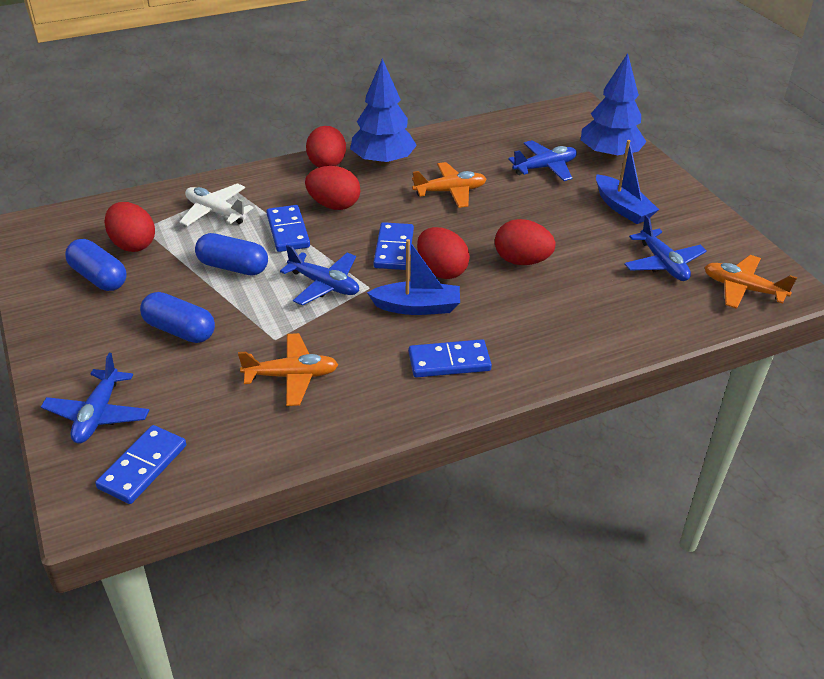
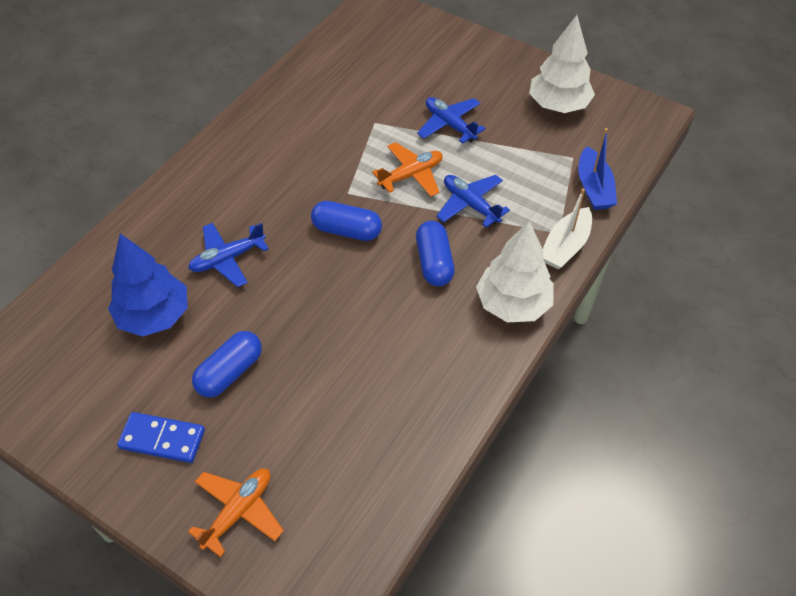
blue boat: [367,239,460,315] [596,140,659,224] = 2 -> [578,128,617,210] = 1
blue domino: [95,425,186,504] [266,205,310,252] [373,222,414,270] [409,339,492,378] = 4 -> [117,412,205,463] = 1
blue plane: [41,353,149,443] [280,245,359,306] [508,140,577,181] [624,215,707,281] = 4 -> [188,223,269,287] [417,97,486,144] [436,175,510,228] = 3
blue tree: [350,59,417,166] [581,53,646,159] = 2 -> [108,234,188,337] = 1
orange plane: [238,333,338,406] [412,162,486,208] [704,255,797,309] = 3 -> [188,469,284,557] [372,142,443,197] = 2
red egg: [104,202,155,252] [305,166,360,210] [306,126,346,168] [417,227,470,279] [495,219,556,265] = 5 -> none = 0
white boat: none = 0 -> [543,188,592,270] = 1
white plane: [179,183,254,226] = 1 -> none = 0
white tree: none = 0 -> [476,221,554,322] [529,15,595,113] = 2

